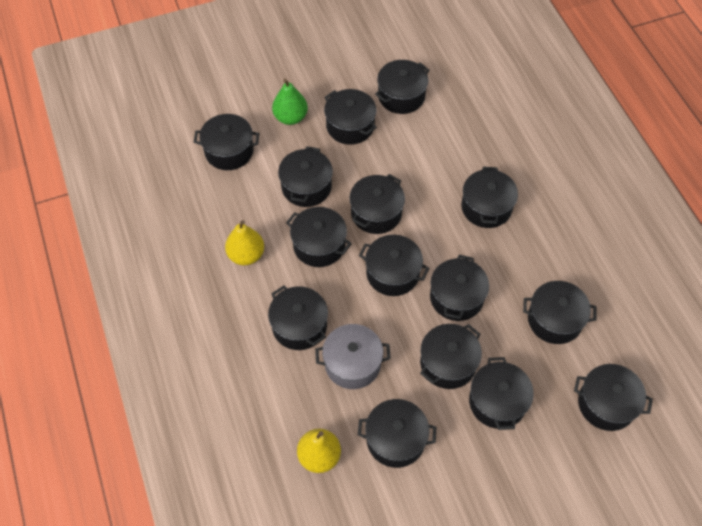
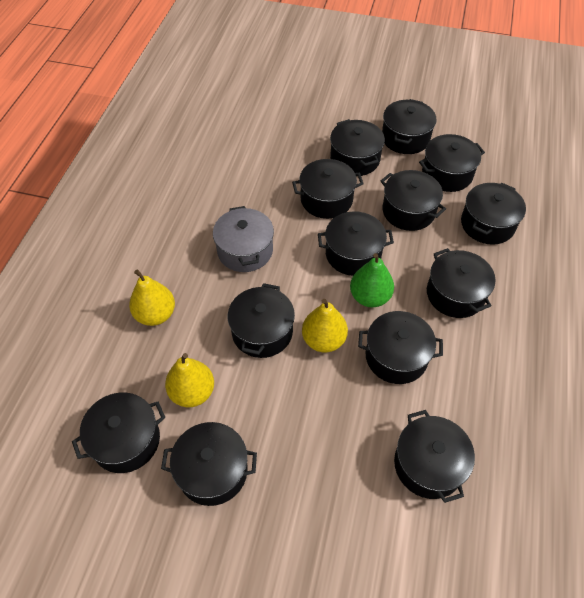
black pot: [194,114,259,170] [268,286,328,350] [278,146,333,207] [286,207,352,267] [324,89,377,145] [349,174,405,234] [358,399,437,468] [359,235,429,296] [375,60,429,114] [420,324,482,389] [430,255,489,321] [461,167,518,228] [469,357,534,430] [523,281,597,344] [574,364,653,431] = 15 -> [72,393,165,473] [161,422,257,506] [228,283,295,358] [292,159,364,219] [318,211,394,276] [330,119,385,176] [358,311,443,384] [381,170,446,231] [382,99,437,154] [394,410,475,503] [419,134,485,192] [427,248,496,318] [461,183,526,245] = 13
yellow pear: [225,220,264,265] [297,429,341,473] = 2 -> [129,269,175,326] [165,353,214,407] [302,299,348,352] = 3

